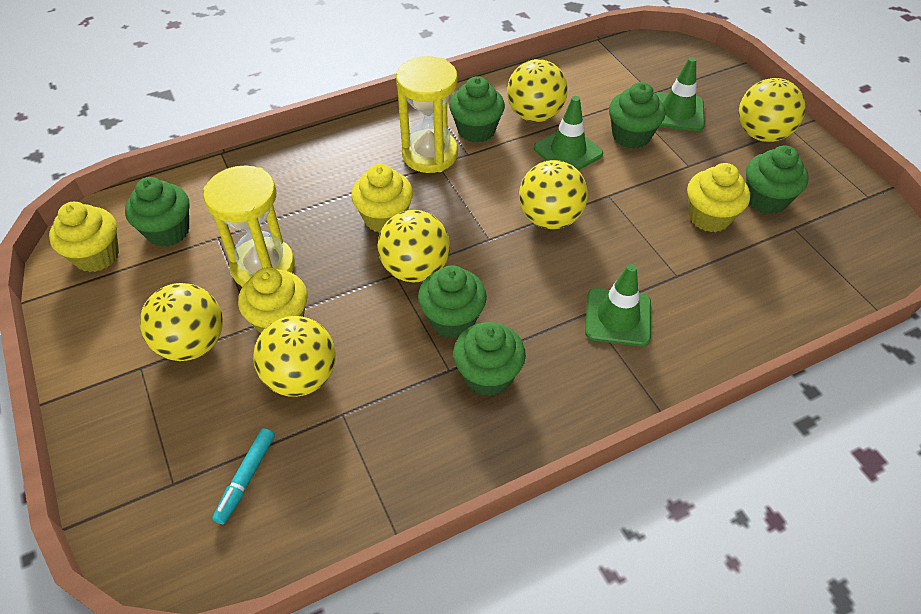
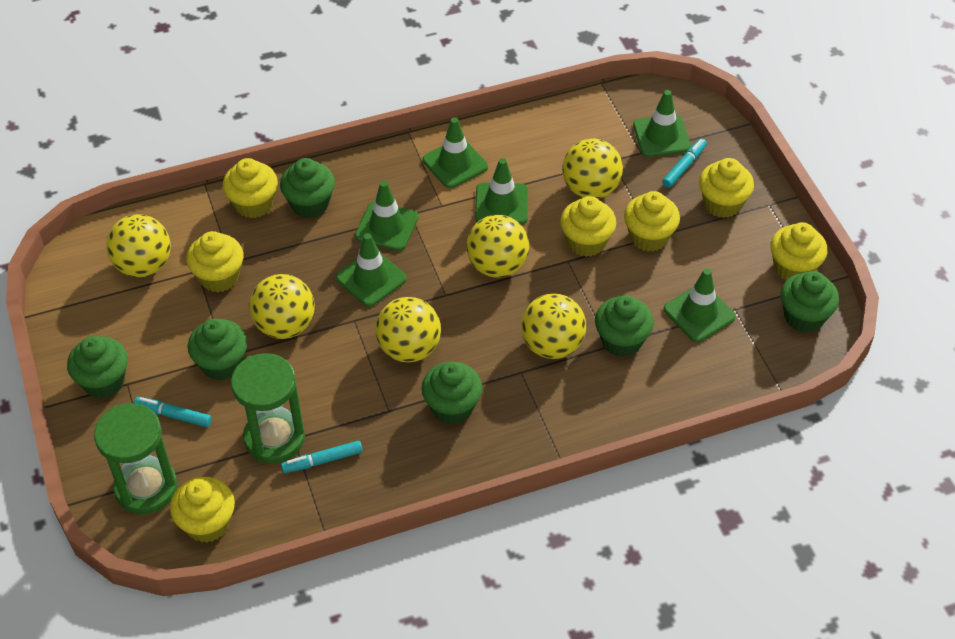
green hourglass: none = 0 -> [94,403,177,514] [231,353,305,463] = 2
green traffic cone: [534,96,603,170] [585,264,651,346] [656,57,705,131] = 3 -> [336,233,406,307] [355,181,418,251] [423,117,488,188] [475,158,528,225] [633,90,691,157] [664,268,736,342] = 6
turquoise marker: [212,428,275,524] = 1 -> [134,397,212,427] [281,441,363,473] [662,139,707,188] = 3
yellow cupcake: [49,202,119,272] [238,267,307,333] [351,164,413,233] [687,163,750,232] = 4 -> [170,477,235,543] [186,231,244,292] [223,158,278,218] [560,196,616,257] [624,191,680,252] [699,158,754,218] [770,222,827,281] = 7
yellow hourglass: [203,165,295,287] [396,56,458,173] = 2 -> none = 0

